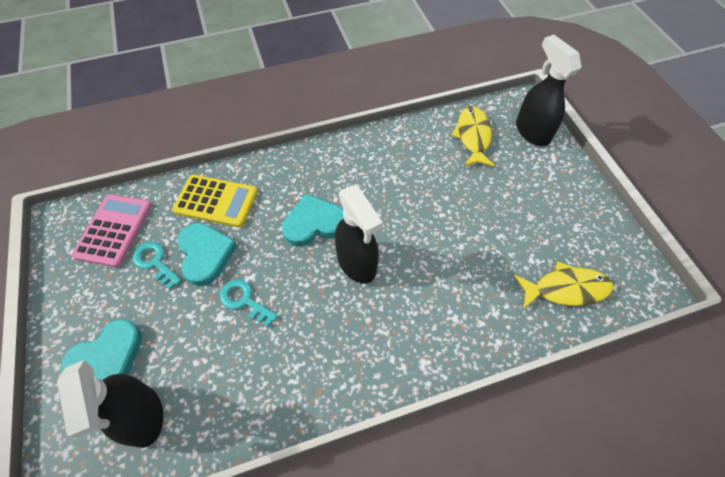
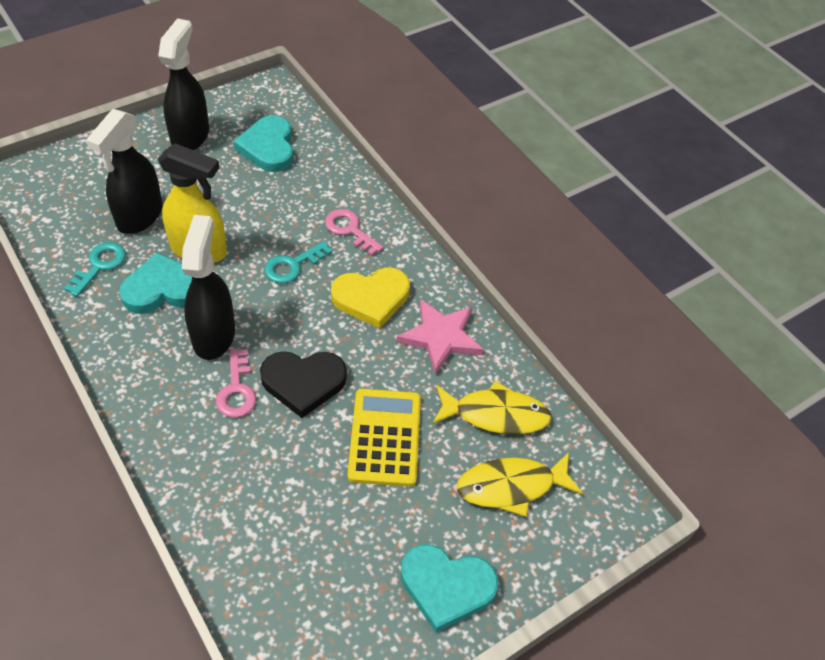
black heart: none = 0 -> [260,351,347,418] = 1
pink calculator: [71,194,152,267] = 1 -> none = 0
pink key: none = 0 -> [216,349,256,417] [325,209,383,256] = 2
pink star: none = 0 -> [396,299,484,375] = 1
yellow heart: none = 0 -> [331,268,410,329] = 1
yellow spray bottle: none = 0 -> [157,143,227,263] = 1

